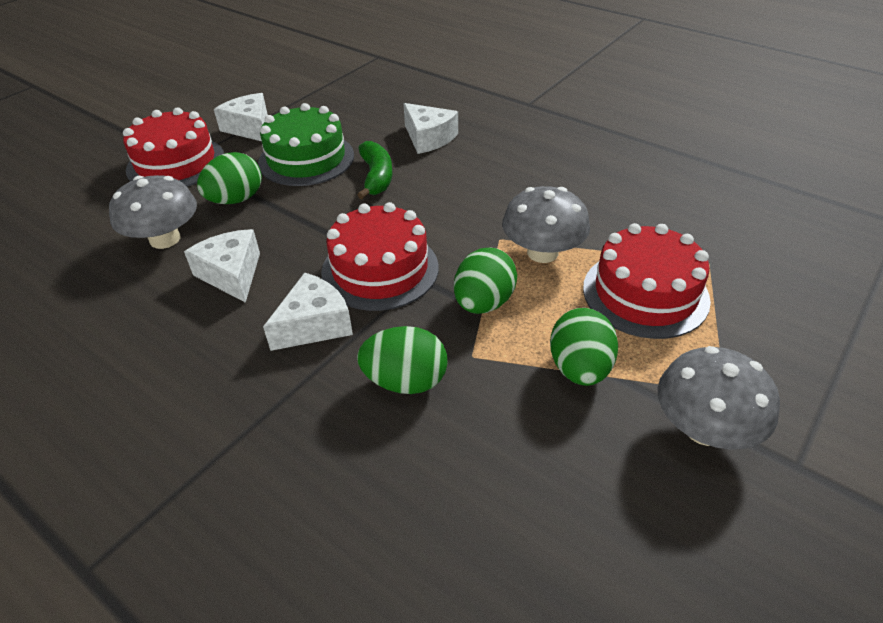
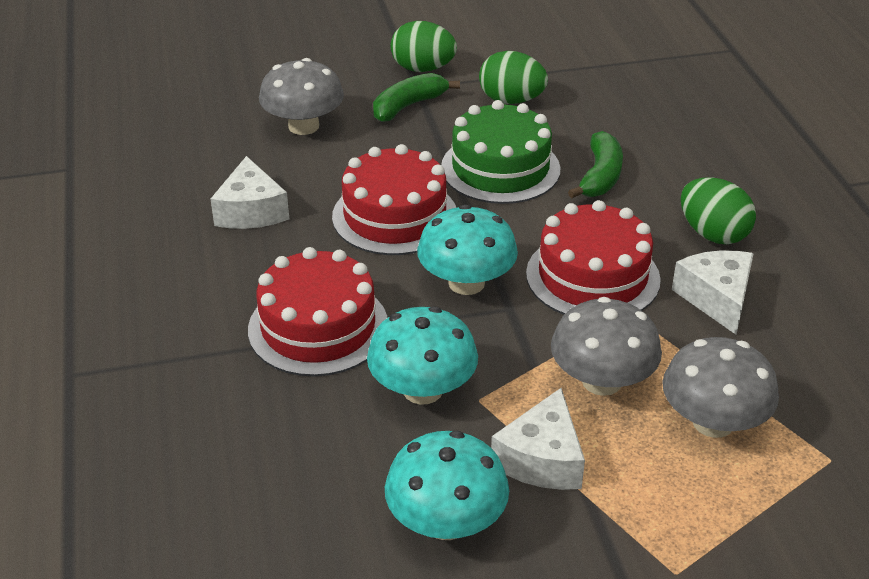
green banana: [358,141,393,199] = 1 -> [373,73,460,122] [568,131,623,198] = 2
green egg: [197,152,262,204] [357,326,448,394] [454,248,517,314] [550,308,618,386] = 4 -> [390,21,457,72] [479,51,548,104] [681,178,756,244] = 3
turquoise mushroom: none = 0 -> [367,307,478,405] [385,431,509,540] [417,205,518,295] = 3
white cheese: [184,229,260,303] [214,93,268,141] [263,272,353,351] [403,103,458,154] = 4 -> [210,156,289,229] [491,388,585,490] [672,250,754,335] = 3

